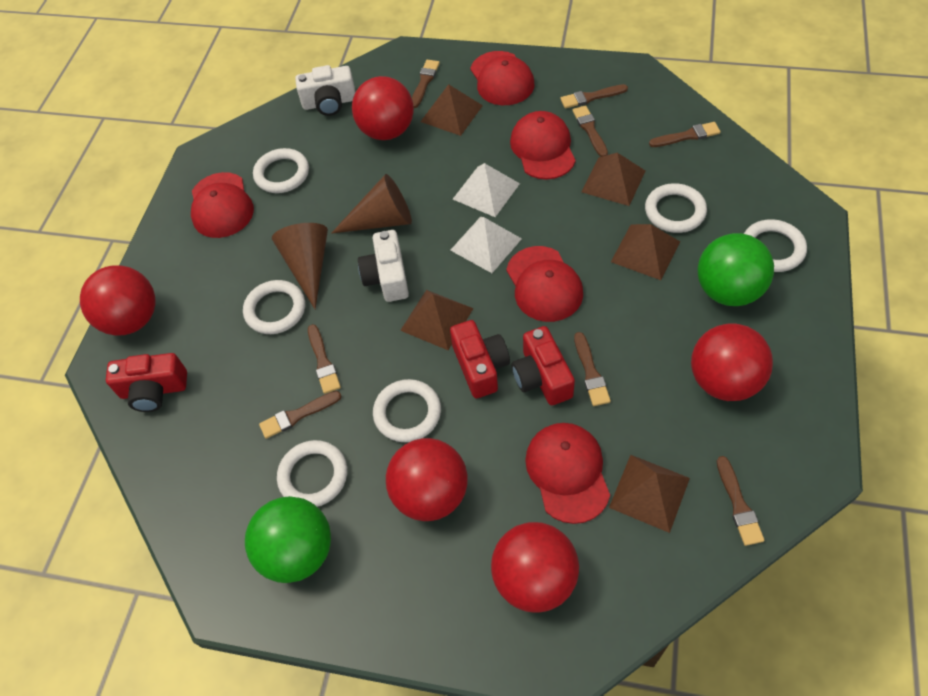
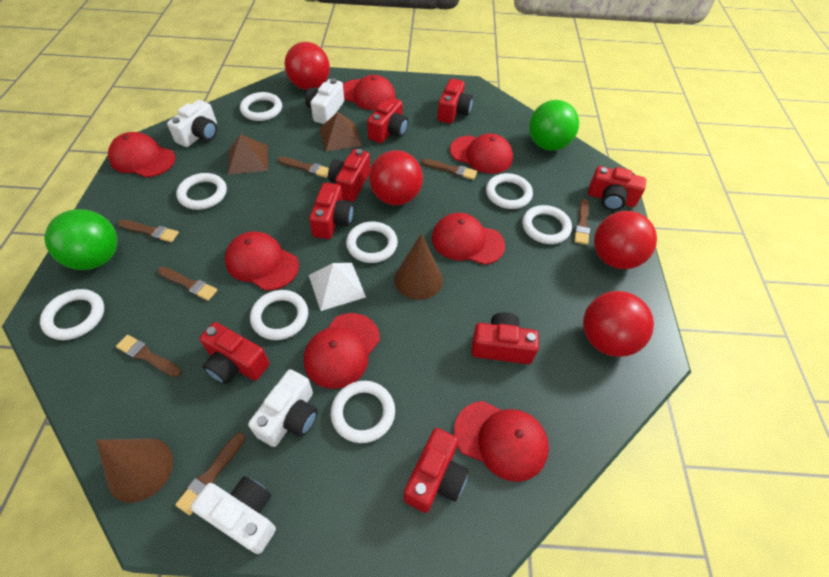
brown brush: [259,391,342,439] [308,324,341,394] [412,60,440,108] [560,84,628,108] [572,105,608,157] [574,332,611,406] [649,122,721,147] [717,456,765,546] = 8 -> [116,335,181,377] [118,220,179,242] [158,267,218,301] [175,432,245,515] [278,157,329,178] [422,159,477,180] [574,199,590,245] = 7
brown pyramid: [400,290,474,350] [420,84,483,136] [582,153,645,206] [609,455,690,533] [611,224,680,280] = 5 -> [228,134,268,175] [319,112,362,152] = 2
red ball: [80,265,156,336] [352,76,414,140] [386,438,468,521] [491,522,579,613] [691,323,773,401] = 5 -> [285,42,330,90] [369,150,423,205] [583,291,654,357] [594,211,657,269] = 4
red camera: [106,353,187,412] [450,320,510,398] [512,326,575,405] = 3 -> [199,322,269,384] [309,183,354,239] [328,149,370,202] [367,97,408,143] [404,428,469,513] [437,79,473,124] [471,312,539,364] [588,166,646,211] = 8
red cap: [191,172,254,238] [470,51,534,105] [506,246,583,322] [510,111,576,180] [525,423,610,524] = 5 -> [108,132,175,177] [225,231,299,290] [304,313,380,389] [343,75,396,110] [432,213,505,265] [450,133,513,174] [454,401,549,482] = 7
white camera: [295,65,355,116] [358,230,409,302] = 2 -> [167,100,217,147] [191,476,276,554] [248,369,318,447] [305,78,344,124] = 4
white pyramid: [450,217,522,273] [453,163,520,217] = 2 -> [309,263,366,311] = 1
white ring: [243,280,305,334] [253,148,309,193] [277,440,347,507] [373,379,441,442] [645,183,707,233] [744,219,807,272] = 6 -> [40,289,104,340] [176,173,227,210] [240,92,282,121] [250,290,308,340] [331,381,395,443] [346,221,398,263] [486,173,533,209] [522,205,572,244] = 8

